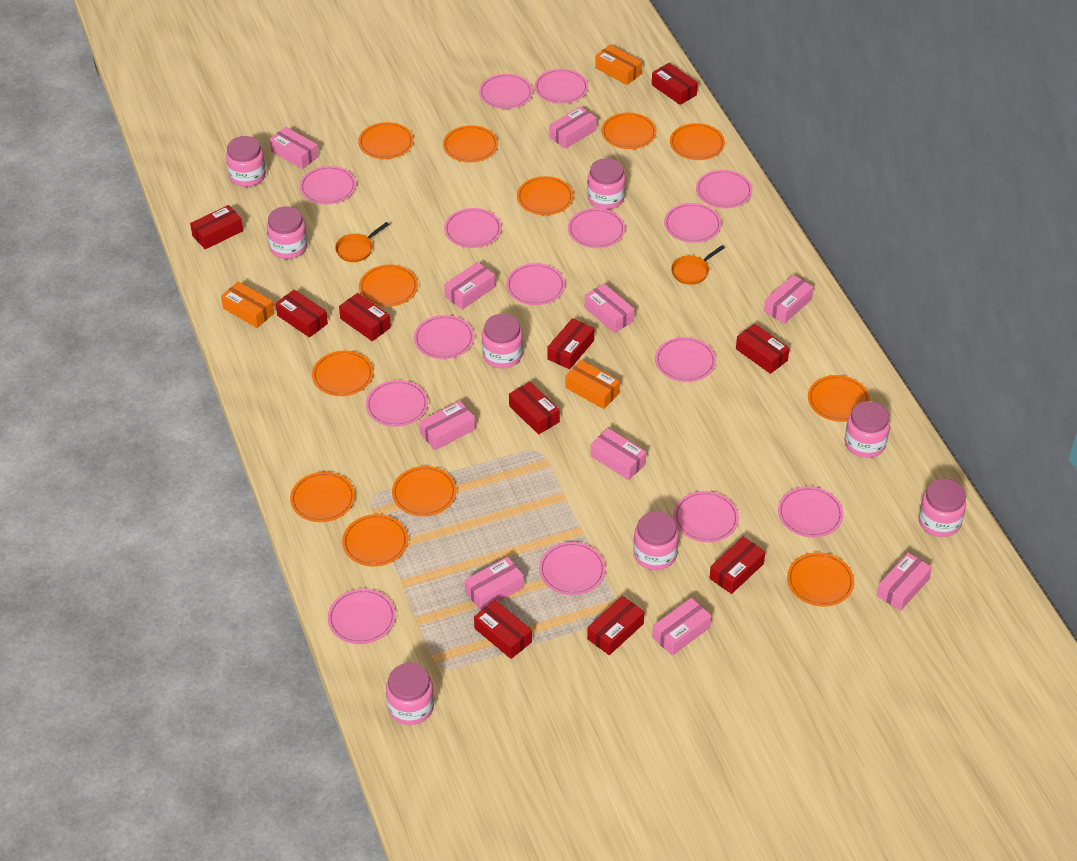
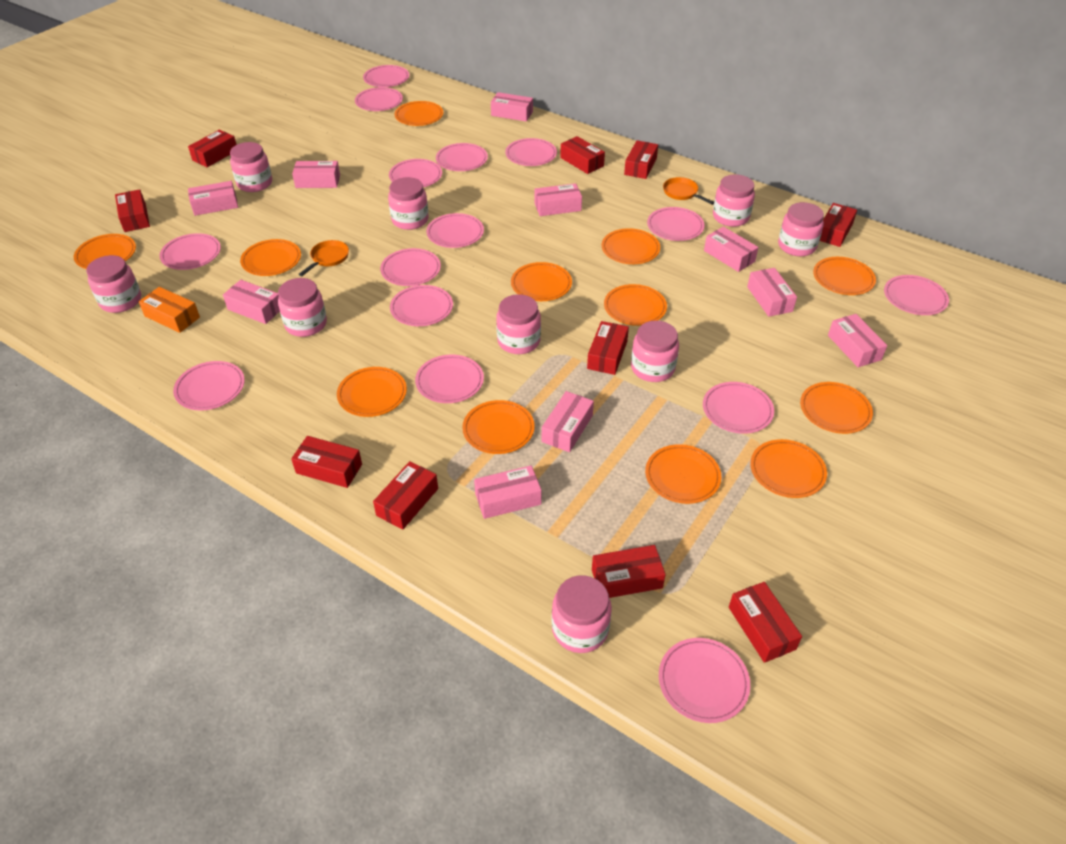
orange box: [221,281,274,328] [565,360,620,409] [595,45,642,85] = 3 -> [139,287,200,333] = 1
pink jar: [226,136,266,187] [267,207,308,259] [386,663,434,725] [482,314,523,369] [587,158,625,210] [633,511,679,570] [845,401,890,458] [918,479,966,537] = 8 -> [86,255,141,313] [230,142,272,192] [278,278,327,337] [388,177,429,230] [496,294,541,354] [551,575,612,653] [631,320,679,382] [713,174,755,227] [778,202,824,256] = 9

